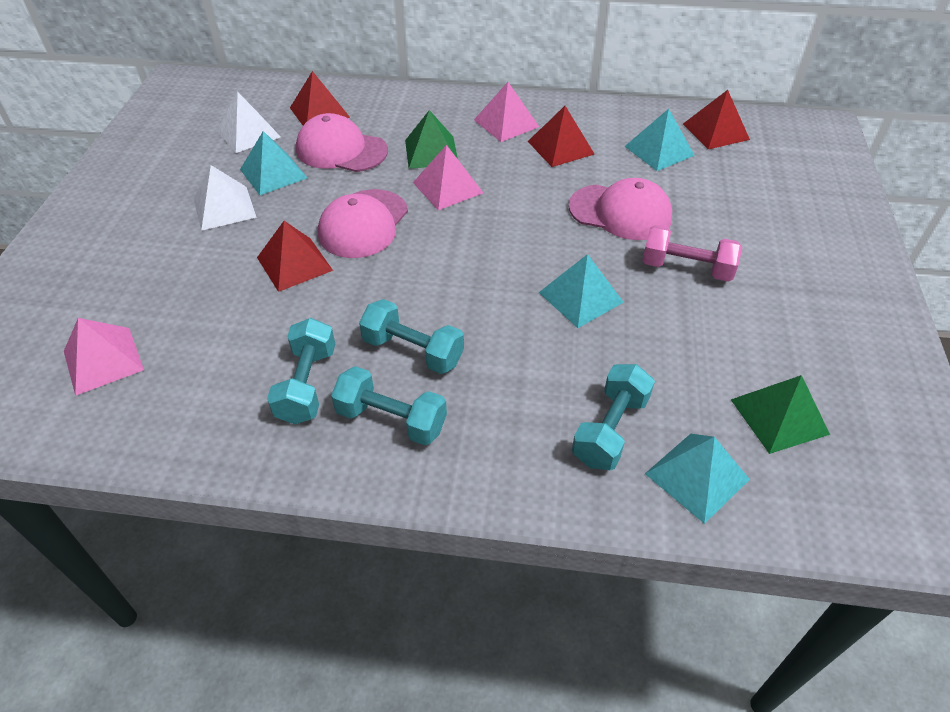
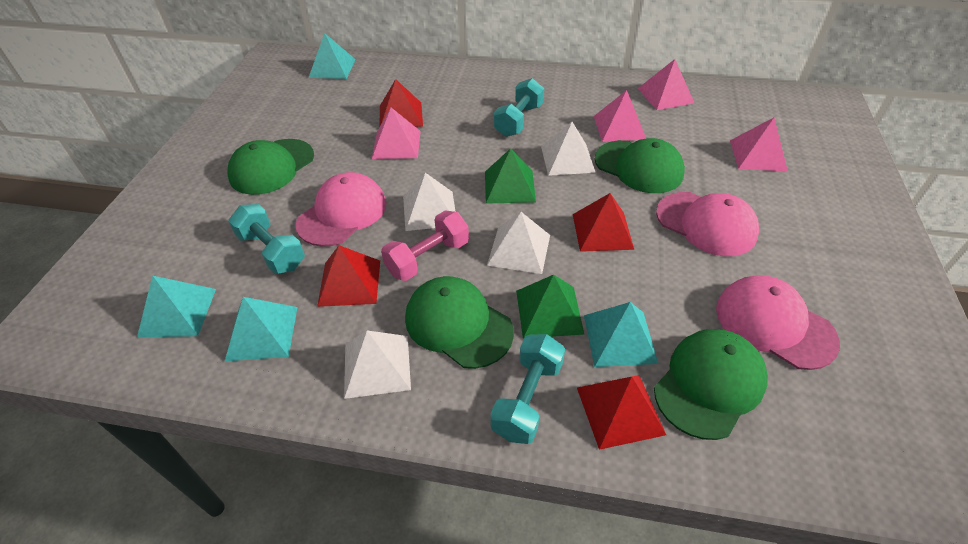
green cap: none = 0 -> [228,139,314,195] [405,276,514,369] [595,138,685,193] [654,329,768,440] = 4
pink pyramid: [64,318,144,396] [413,145,483,210] [474,82,539,142] = 3 -> [372,108,421,159] [594,90,646,142] [638,59,694,110] [730,118,788,172] = 4
turquoise dumbbell: [267,318,335,424] [331,366,447,445] [359,299,464,374] [572,364,655,470] = 4 -> [228,204,305,274] [490,334,565,444] [494,78,544,137] = 3
white pyramid: [194,165,257,231] [217,92,281,153] = 2 -> [344,330,411,399] [403,173,456,231] [487,212,550,274] [541,122,596,176] = 4

